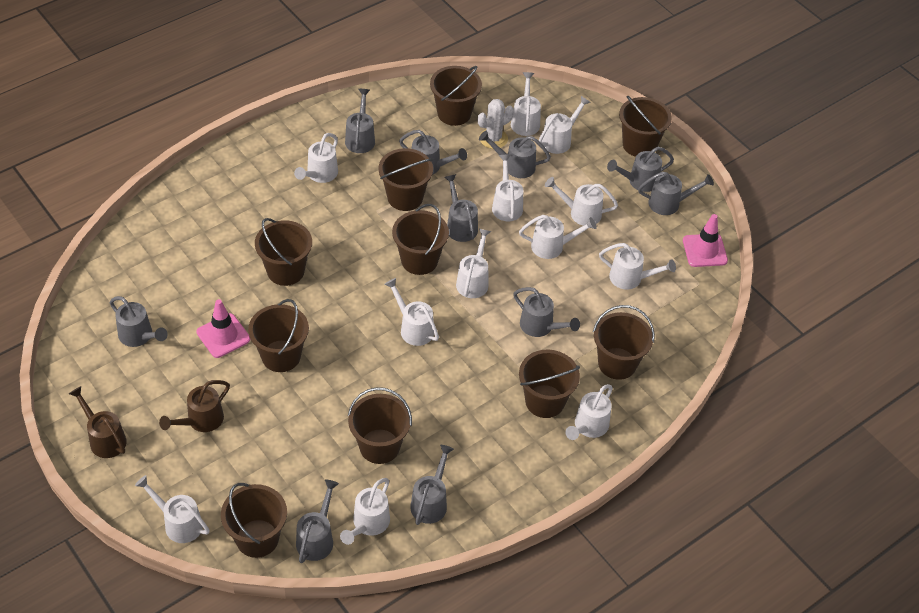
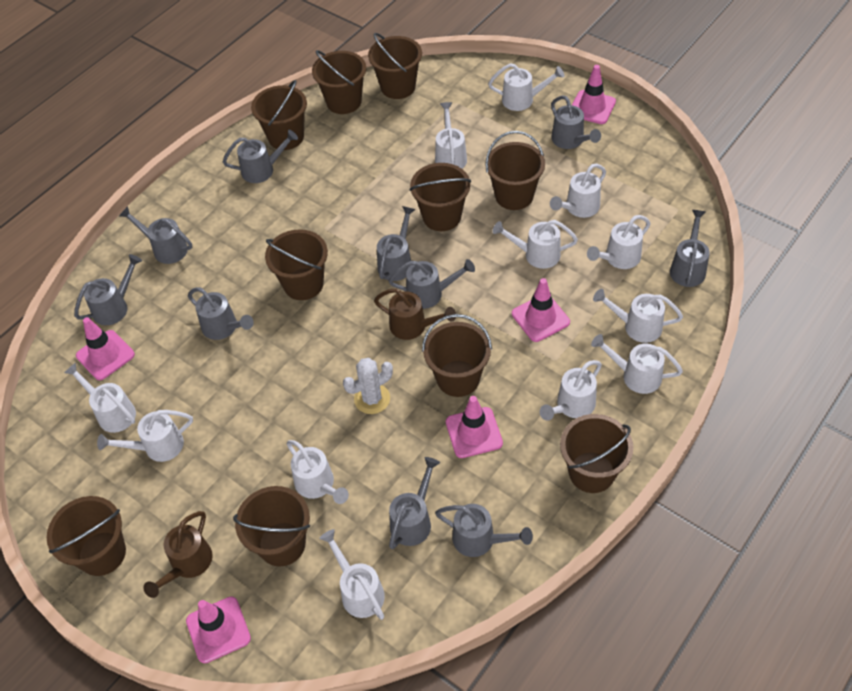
pink traffic cone: [197,299,250,358] [683,214,728,267] = 2 -> [76,317,135,380] [186,597,251,663] [446,396,503,458] [512,278,570,342] [572,65,616,124] = 5

